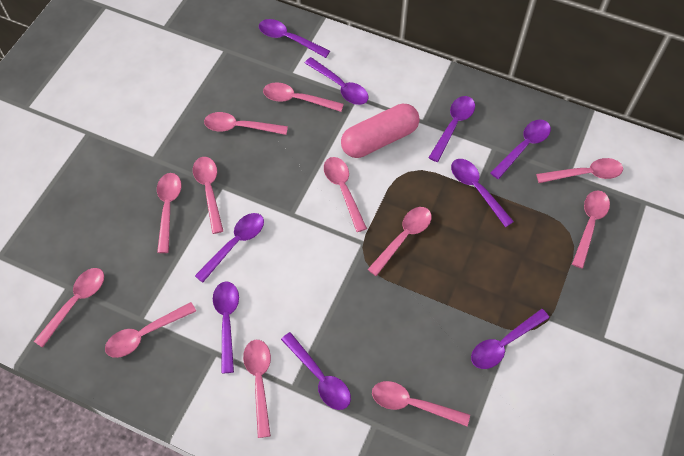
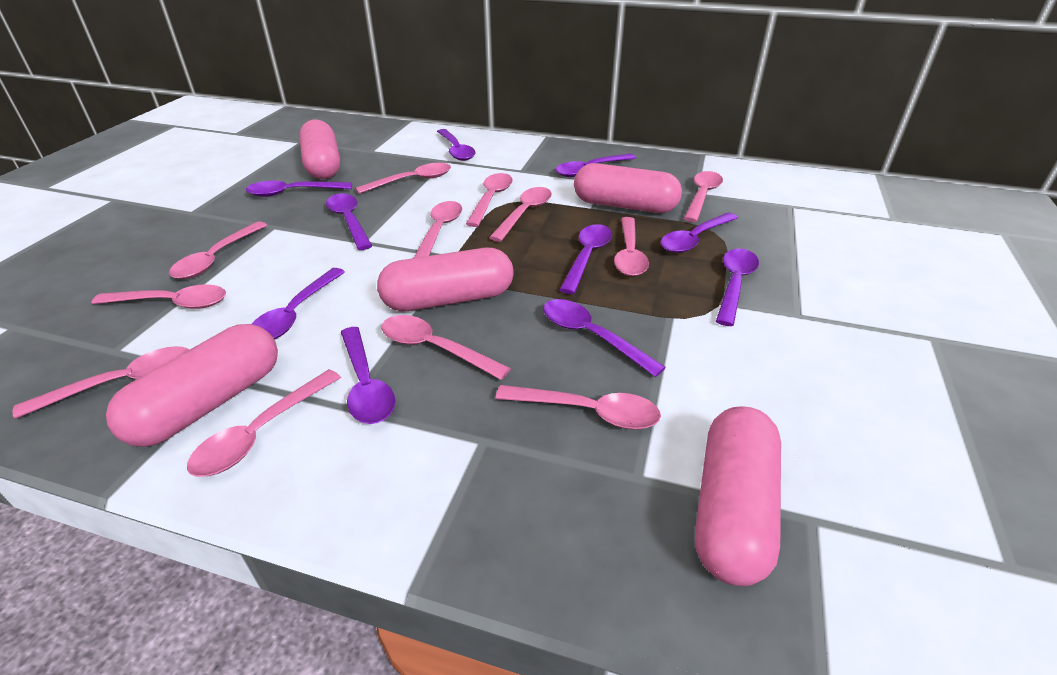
pink capsule: [341,104,420,158] = 1 -> [106,324,278,447] [299,120,340,179] [377,248,514,311] [574,163,682,213] [695,406,781,586] = 5
purple spoon: [195,213,264,283] [213,281,239,373] [259,19,330,58] [281,332,351,410] [305,57,369,105] [429,96,475,162] [451,159,514,227] [471,309,549,369] [491,120,551,179] = 9 -> [246,181,352,197] [252,268,345,339] [326,193,372,250] [341,327,395,424] [437,129,476,161] [543,299,666,377] [555,153,636,177] [559,224,612,294] [660,212,738,253] [716,249,759,326] = 10

